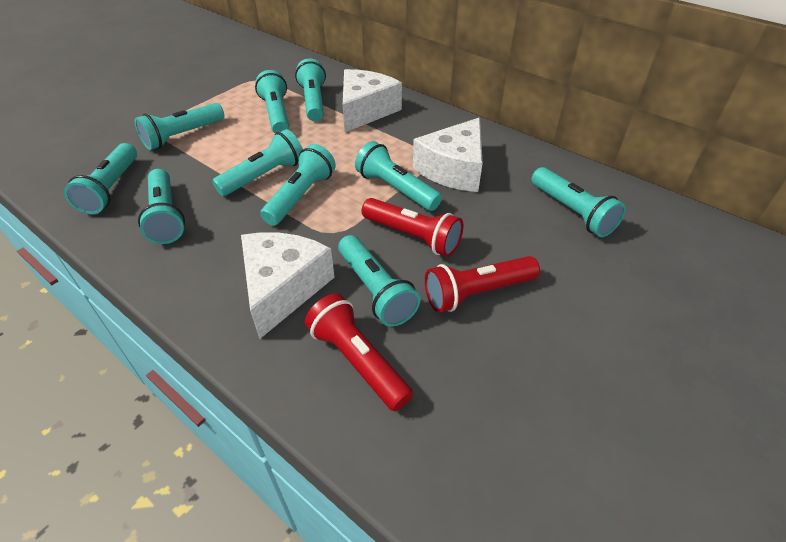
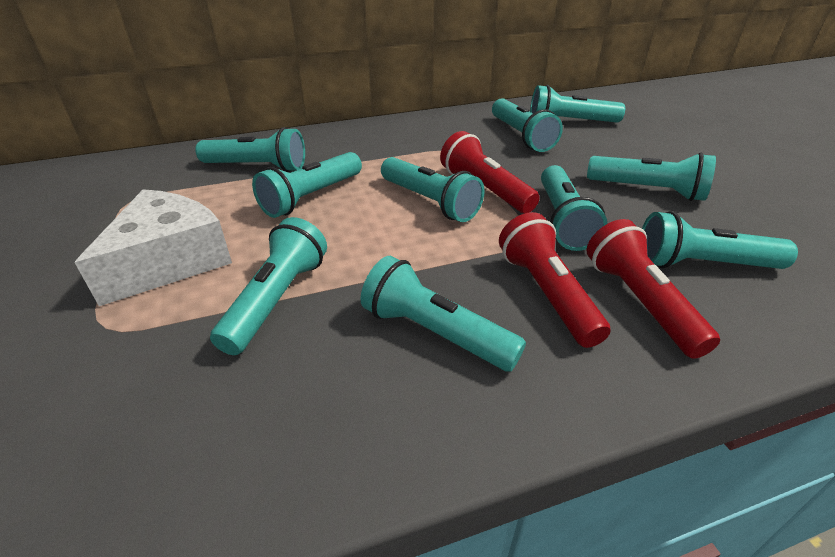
white cheese: [241,232,335,339] [343,69,402,132] [413,118,483,192] = 3 -> [74,189,232,306] = 1

